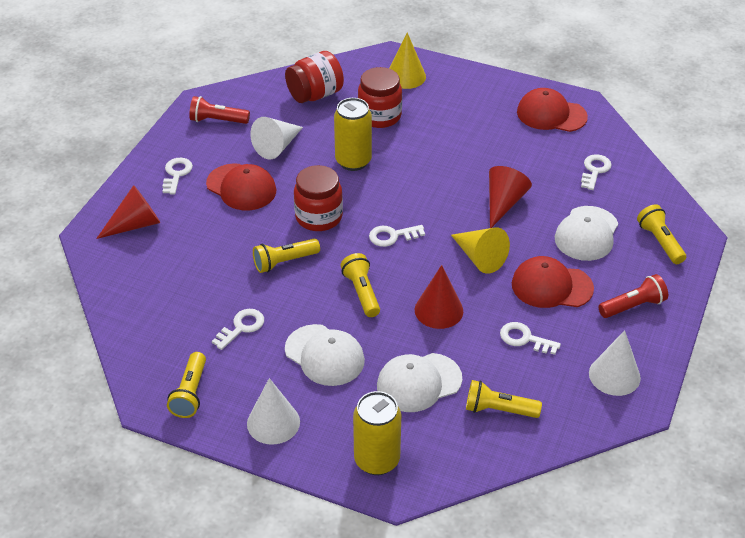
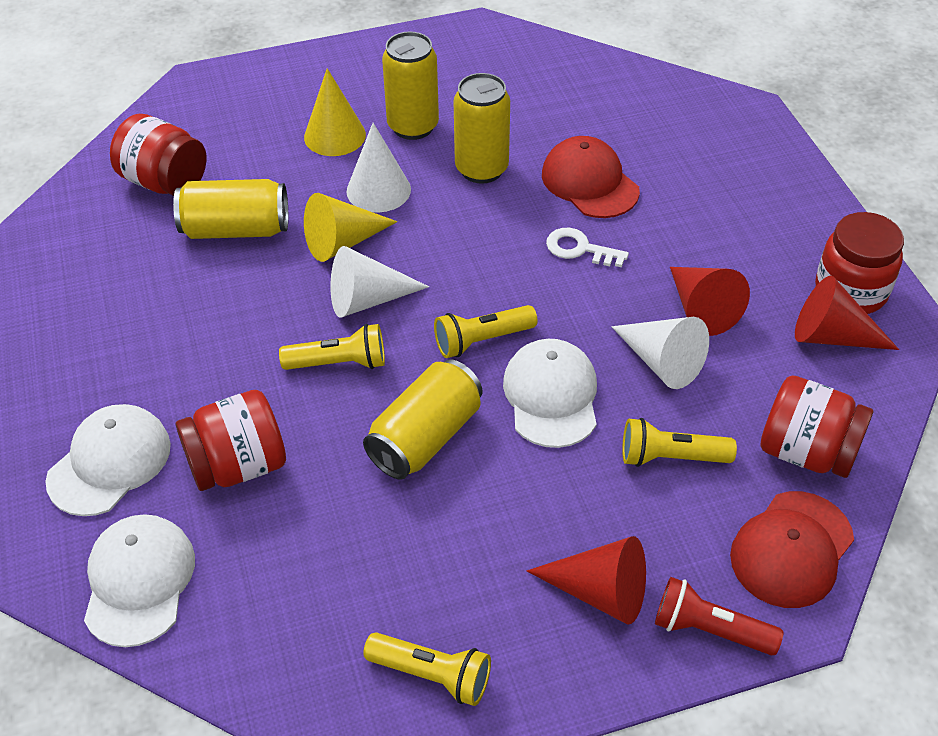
red cap: [206,164,276,210] [512,256,594,308] [517,88,588,132] = 3 -> [542,136,640,218] [730,491,854,608] = 2
red flashlight: [189,96,250,124] [599,274,668,318] = 2 -> [655,577,784,655] = 1
red jar: [285,51,344,103] [294,165,343,231] [358,67,402,128] = 3 -> [110,114,206,196] [176,390,286,491] [760,376,873,478] [815,212,904,314] = 4
white key: [162,158,193,194] [212,309,264,350] [369,225,425,247] [500,322,561,355] [581,154,611,190] = 5 -> [546,228,629,268] = 1
yellow can: [334,98,372,171] [353,391,401,475] = 2 -> [173,179,288,239] [363,359,482,480] [382,32,439,140] [454,73,510,184] = 4
yellow flashlight: [167,352,206,418] [253,238,320,273] [341,253,380,317] [466,380,542,418] [637,204,686,264] = 5 -> [279,324,385,370] [363,632,491,706] [434,305,537,358] [622,418,737,467] = 4

